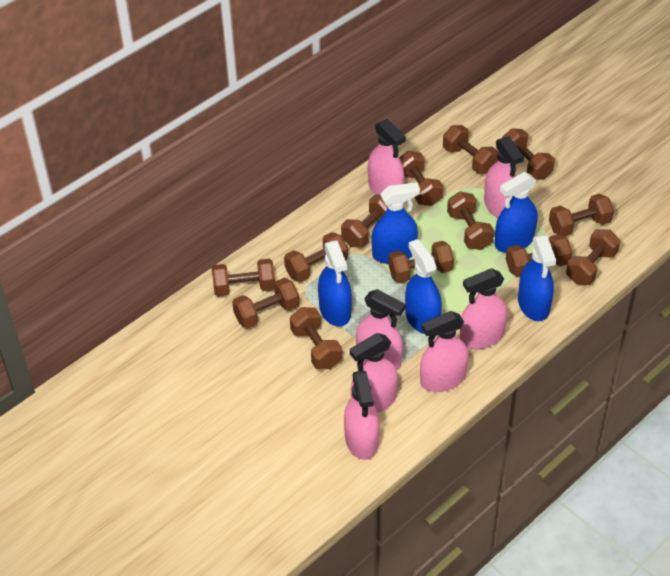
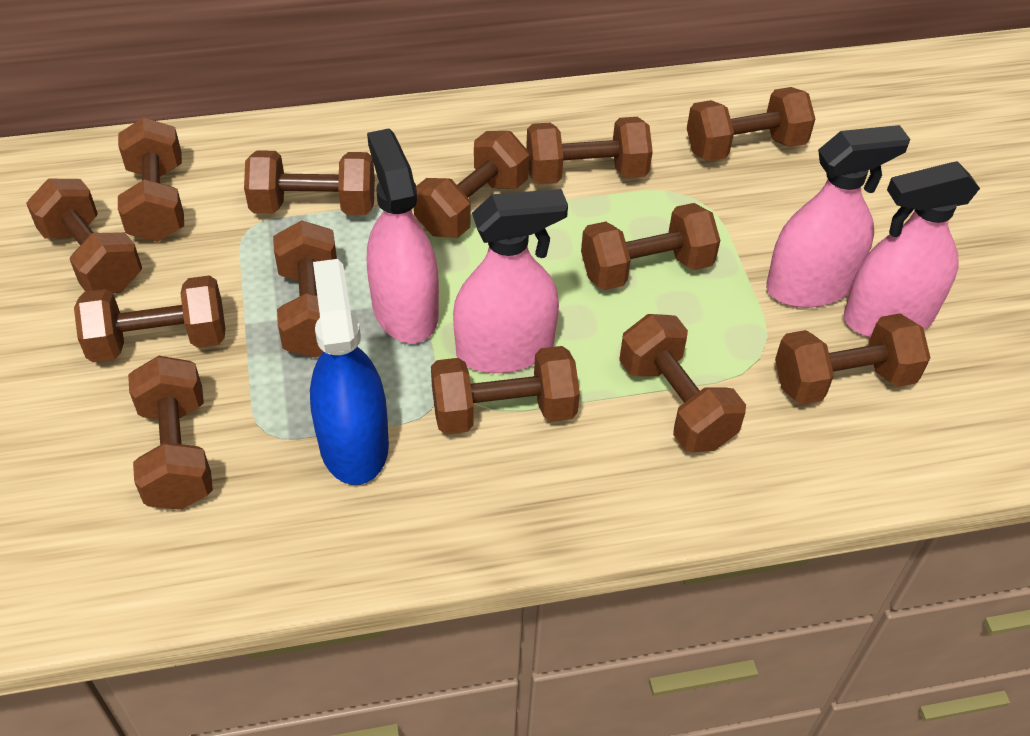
blue spray bottle: [318,240,352,327] [372,182,420,264] [405,239,442,334] [495,172,538,253] [518,235,556,321] = 5 -> [310,259,389,485] = 1
pink spray bottle: [344,370,380,460] [350,333,398,413] [356,289,406,370] [368,119,406,195] [420,311,469,392] [460,268,507,349] [484,136,524,218] = 7 -> [367,128,439,344] [453,189,568,373] [766,125,910,308] [844,161,980,337] = 4

